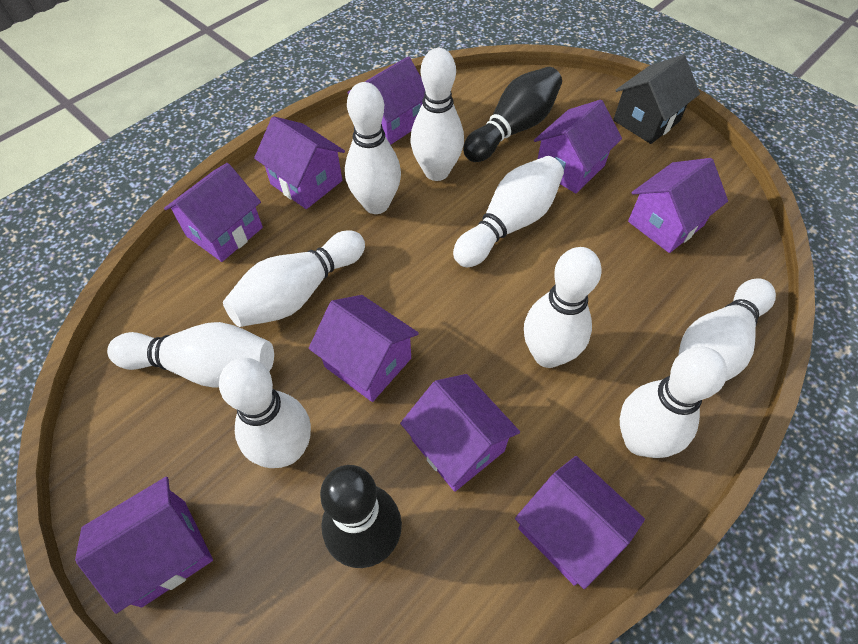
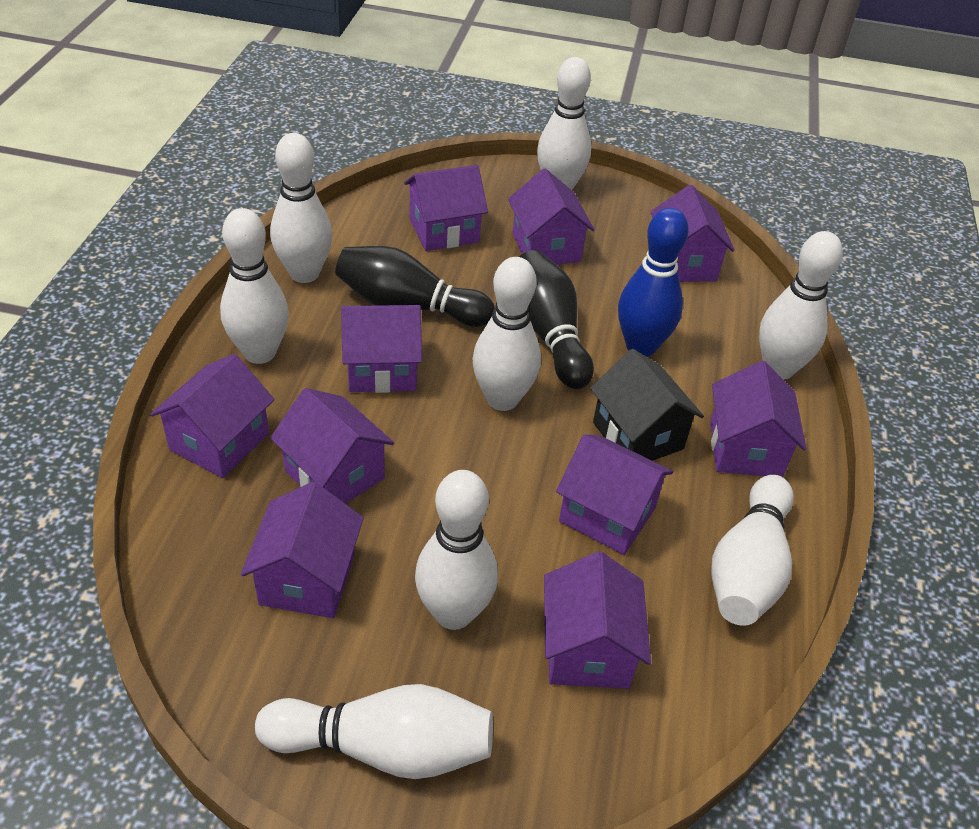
blue bowling pin: none = 0 -> [618,208,689,357] = 1
purple house: [75,476,213,614] [164,163,263,262] [254,116,345,209] [309,295,419,402] [347,56,425,145] [400,374,520,492] [515,456,645,589] [534,100,622,193] [628,158,728,253] = 9 -> [150,354,274,478] [241,482,364,618] [270,388,394,504] [341,305,422,393] [404,165,488,251] [508,169,595,265] [544,551,651,689] [556,434,673,555] [650,185,735,282] [710,361,806,477] = 10
white bowling pin: [107,322,274,388] [219,358,311,468] [223,230,365,327] [345,82,401,214] [410,48,464,181] [453,156,564,267] [524,247,602,368] [620,347,727,458] [678,278,776,381] = 9 -> [220,208,289,364] [255,684,493,779] [270,133,332,283] [415,470,498,630] [473,257,541,411] [537,57,591,190] [711,475,794,626] [759,231,843,380] = 8

